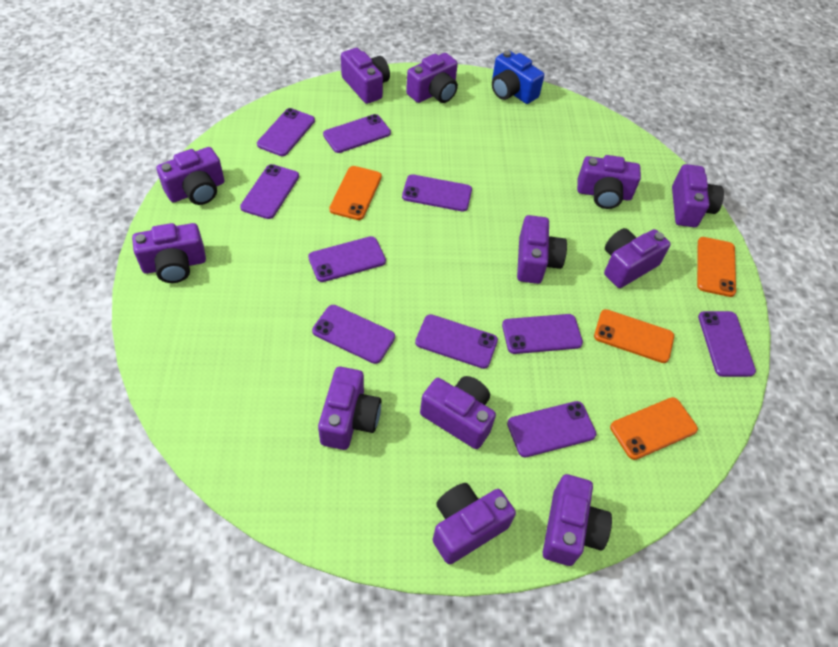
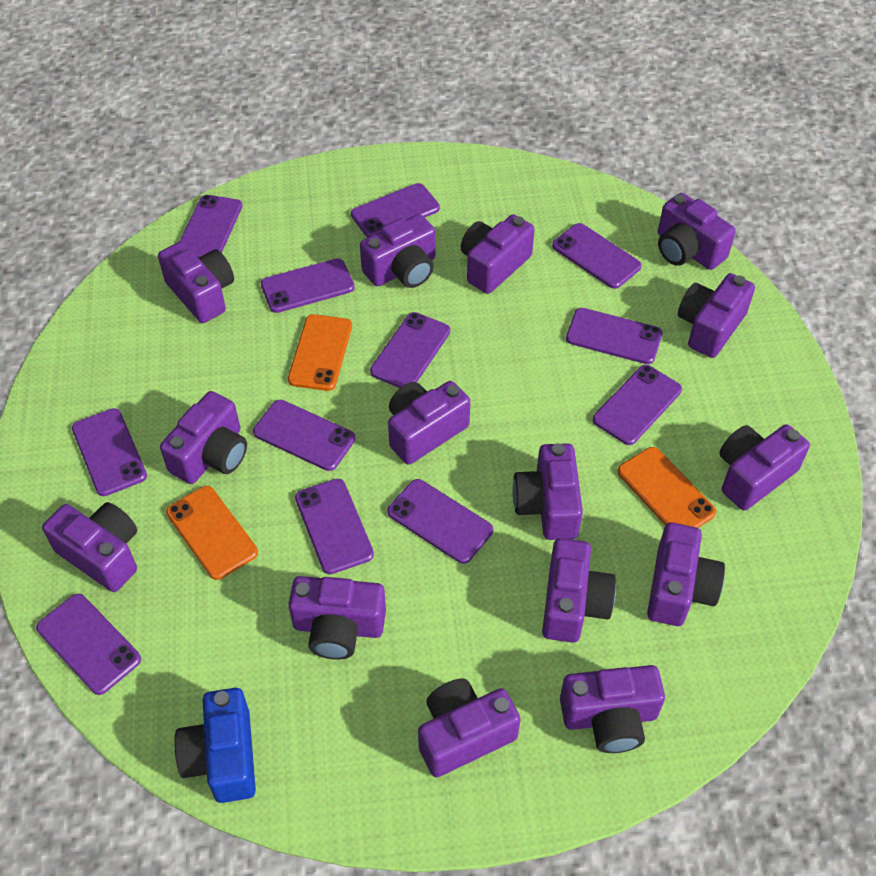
orange phone: [329,166,382,220] [594,309,674,363] [610,397,698,460] [697,237,736,297] = 4 -> [166,486,258,580] [288,314,352,391] [618,447,716,528] = 3
purple camera: [132,223,206,283] [157,147,224,205] [318,367,381,450] [341,48,390,104] [406,53,458,103] [420,376,496,449] [433,483,516,564] [517,215,567,284] [543,474,612,566] [577,155,641,209] [604,228,671,288] [672,164,724,227] = 12 -> [42,502,137,592] [158,241,234,323] [160,391,247,484] [288,576,386,660] [360,214,436,288] [388,381,470,465] [418,678,520,777] [461,214,534,294] [512,443,583,540] [542,538,616,643] [560,665,665,753] [647,522,725,626] [658,193,736,270] [678,273,755,358] [719,424,810,511] = 15
purple phone: [240,164,299,219] [257,108,315,156] [308,236,386,282] [312,305,395,364] [323,114,391,153] [402,174,472,212] [415,314,498,369] [502,314,583,354] [507,401,596,457] [698,311,756,377] = 10 -> [36,594,141,695] [72,408,147,496] [179,195,242,258] [253,400,355,471] [261,258,354,313] [295,479,374,574] [351,183,440,237] [370,312,450,388] [387,479,493,564] [552,223,642,289] [566,308,663,364] [593,365,682,445] = 12

